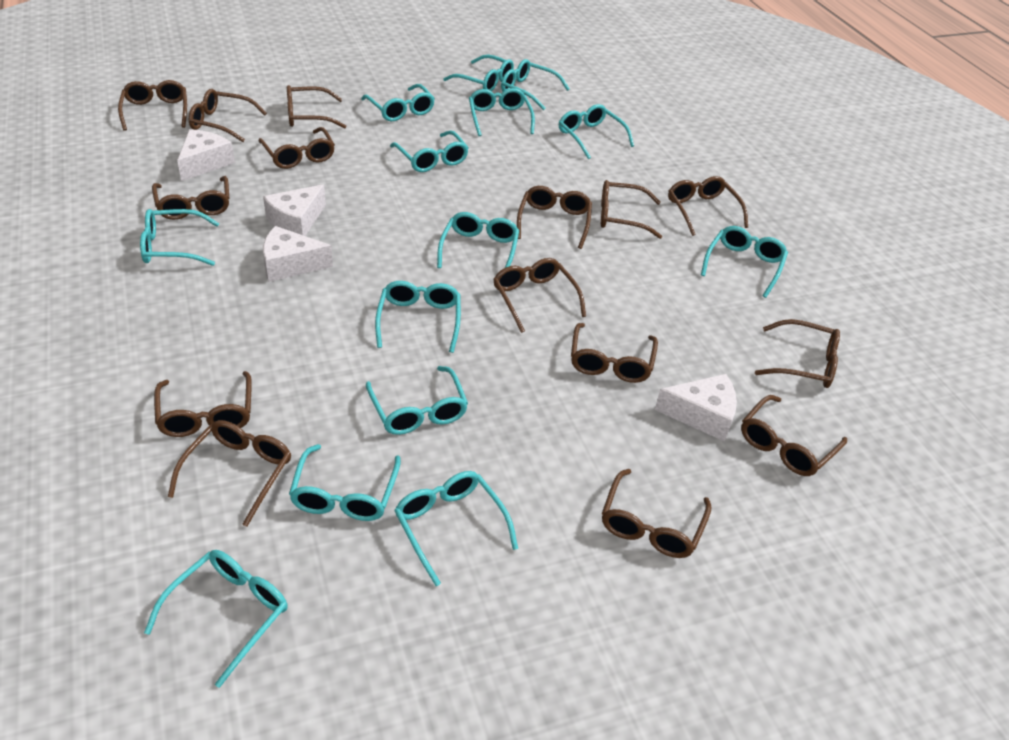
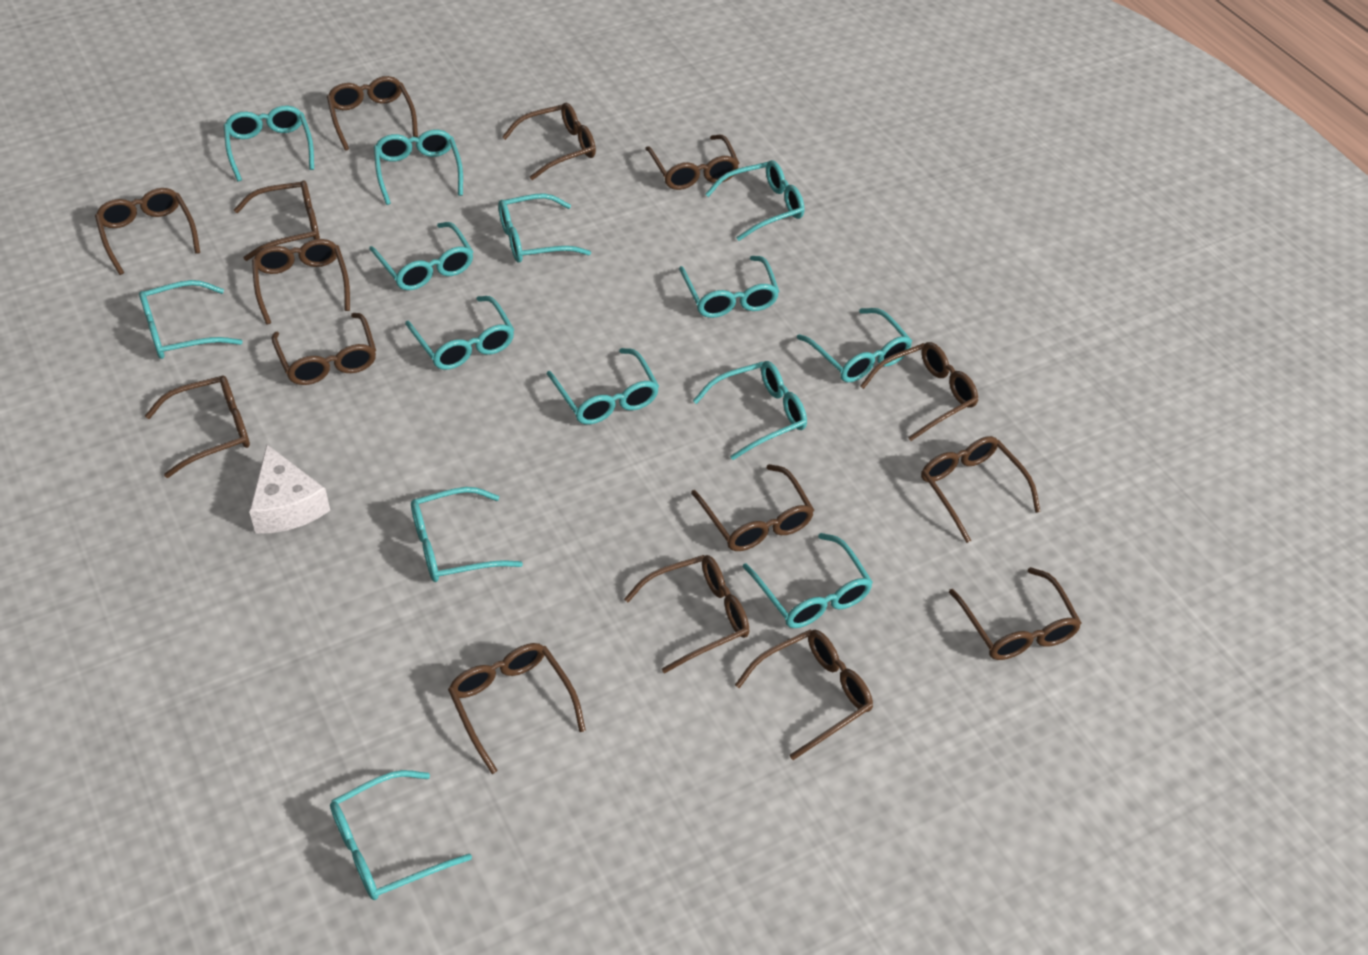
white cheese: [177,129,235,181] [263,184,326,236] [263,226,333,282] [655,374,737,442] = 4 -> [249,445,330,534] = 1

